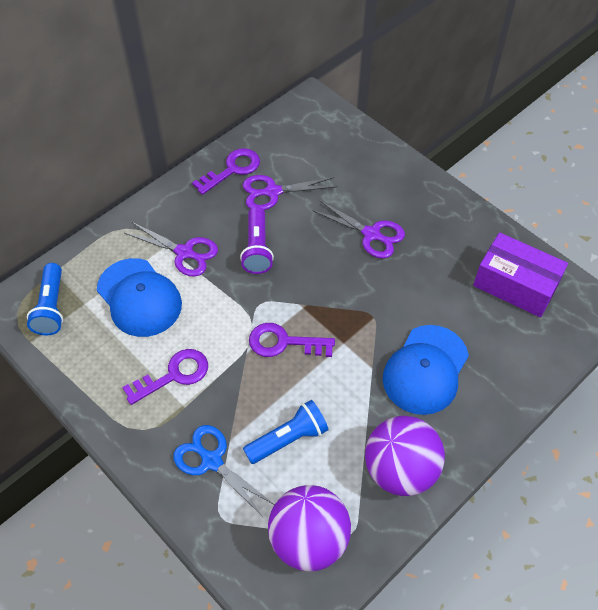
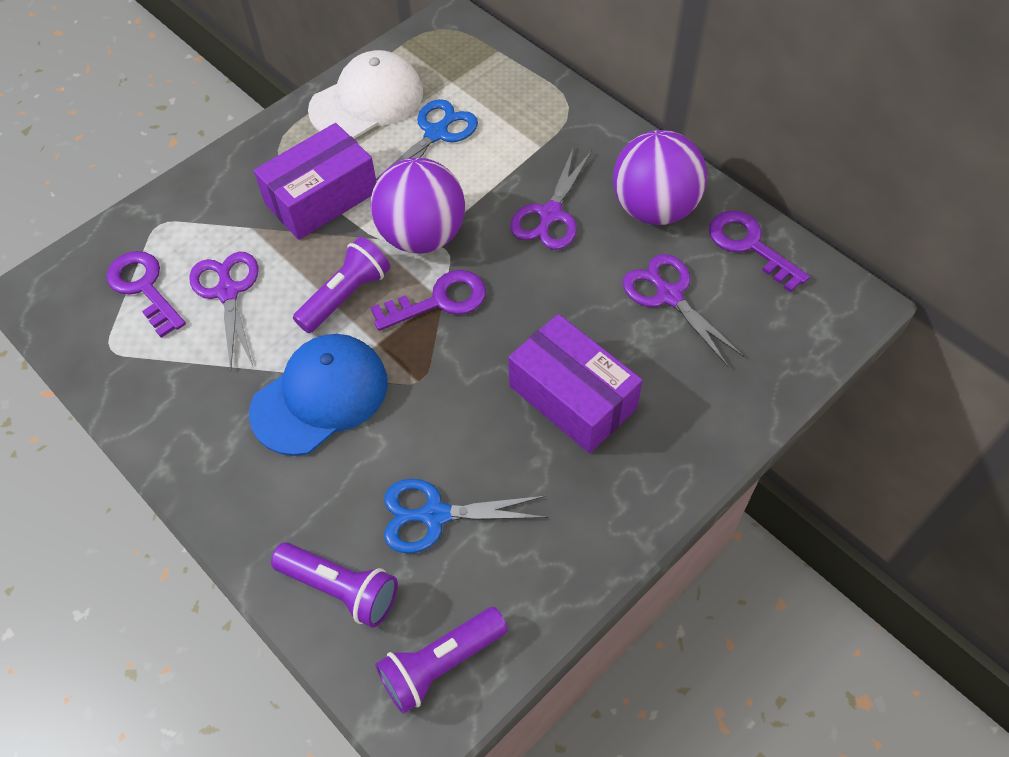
blue cap: [97,258,182,337] [383,325,469,415] = 2 -> [249,334,388,456] = 1
blue flashlight: [27,263,63,335] [243,400,329,464] = 2 -> none = 0
blue scissors: [173,425,275,518] = 1 -> [376,99,478,181] [384,479,548,553] = 2
purple box: [473,232,568,317] = 1 -> [254,123,377,240] [508,314,643,453] = 2
purple flashlight: [240,207,274,274] = 1 -> [271,542,398,628] [293,237,390,333] [375,607,508,714] = 3
white cap: none = 0 -> [308,50,423,139] = 1

